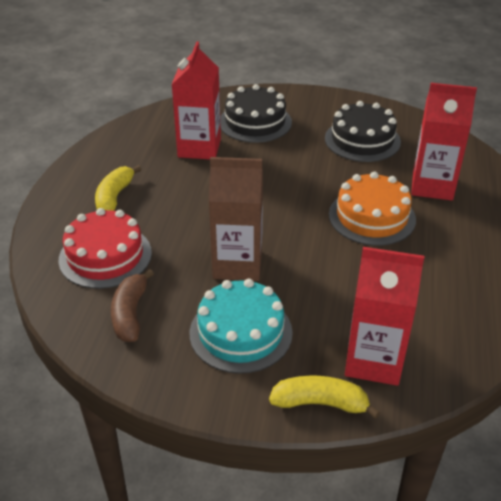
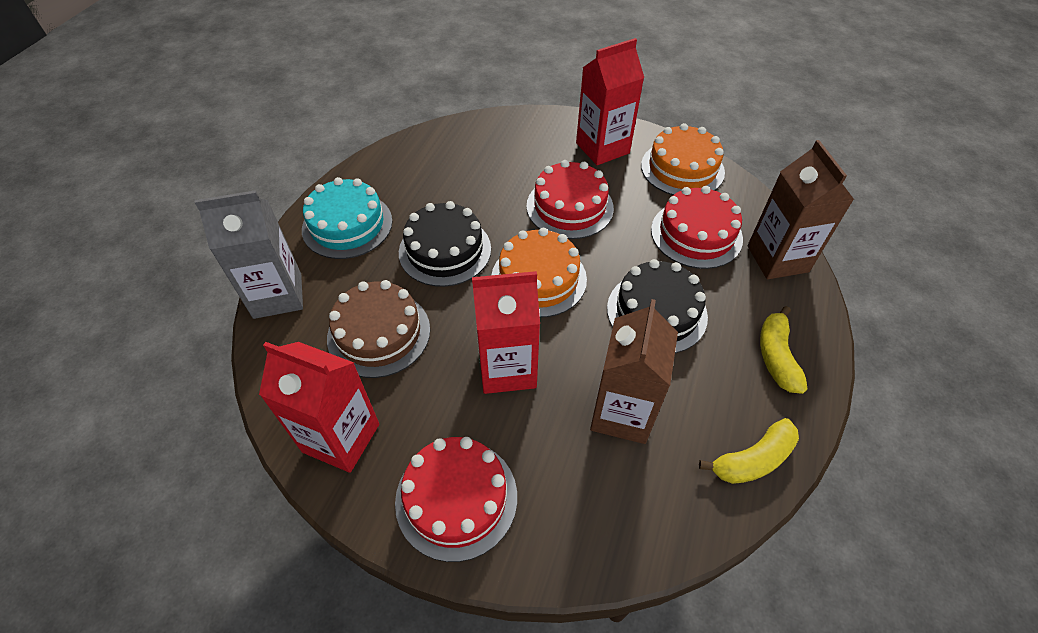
brown banana: [111,269,154,342] = 1 -> none = 0
brown cake: none = 0 -> [327,280,430,378] = 1
brown carton: [209,157,263,281] = 1 -> [590,299,678,444] [747,140,854,279] = 2
grey carton: none = 0 -> [195,190,303,319] = 1
orange cake: [329,172,416,246] = 1 -> [492,228,587,318] [641,123,725,195] = 2
red cake: [58,208,152,289] = 1 -> [395,437,517,562] [526,160,614,239] [651,186,743,269] = 3

